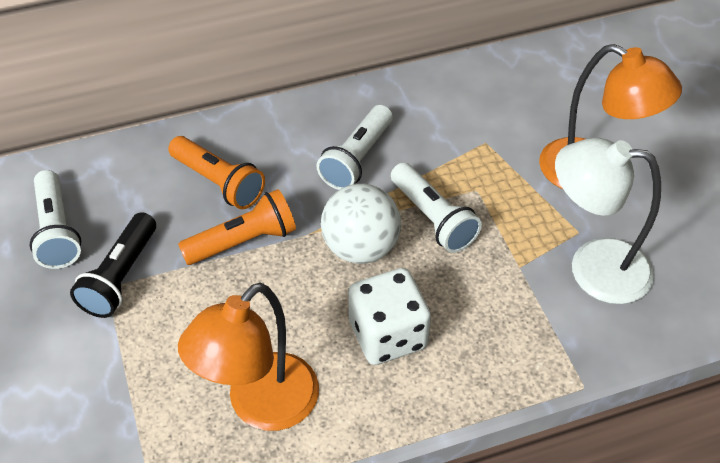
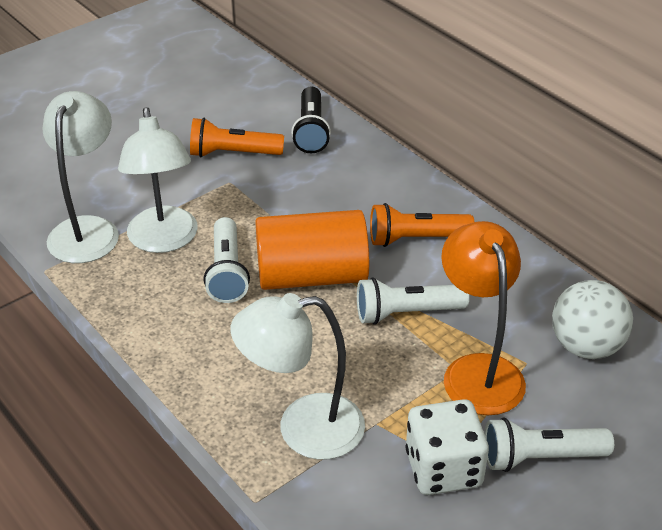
orange cylinder: none = 0 -> [255,210,369,290] = 1
orange lamp: [178,283,319,431] [539,44,682,189] = 2 -> [441,221,526,415] = 1
white lamp: [555,138,661,304] = 1 -> [42,91,119,263] [118,107,198,253] [231,293,365,460] = 3

